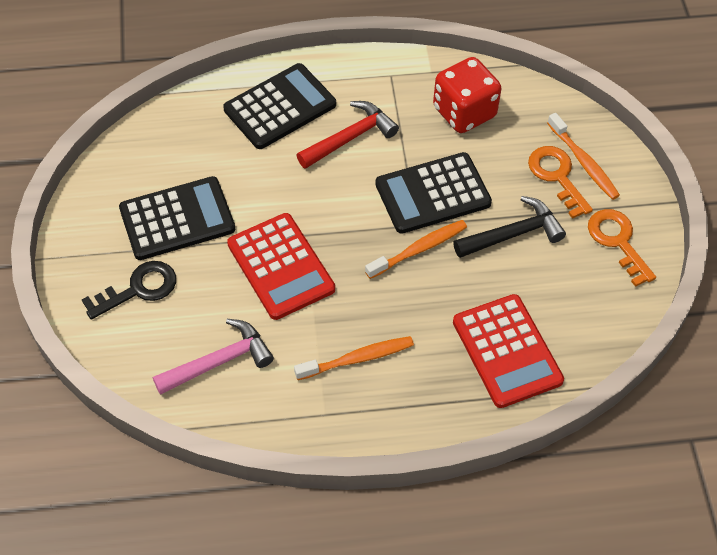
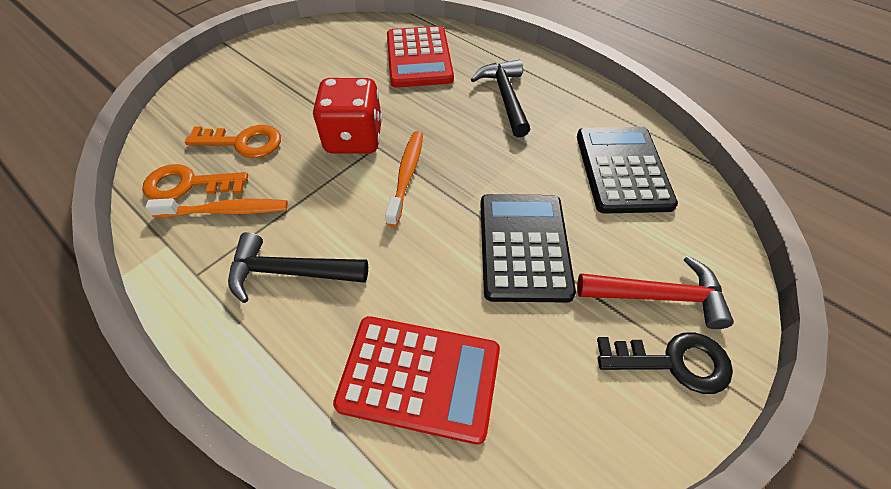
black calculator: [119,176,235,260] [223,63,336,149] [375,152,492,234] = 3 -> [480,194,576,303] [577,127,678,214] = 2
black hammer: [453,196,566,258] = 1 -> [228,232,368,303] [471,60,530,137] = 2
orange toothbrush: [294,336,414,380] [365,220,467,279] [547,113,620,200] = 3 -> [145,198,288,218] [385,131,423,227] = 2
pink hammer: [153,319,274,395] = 1 -> none = 0

